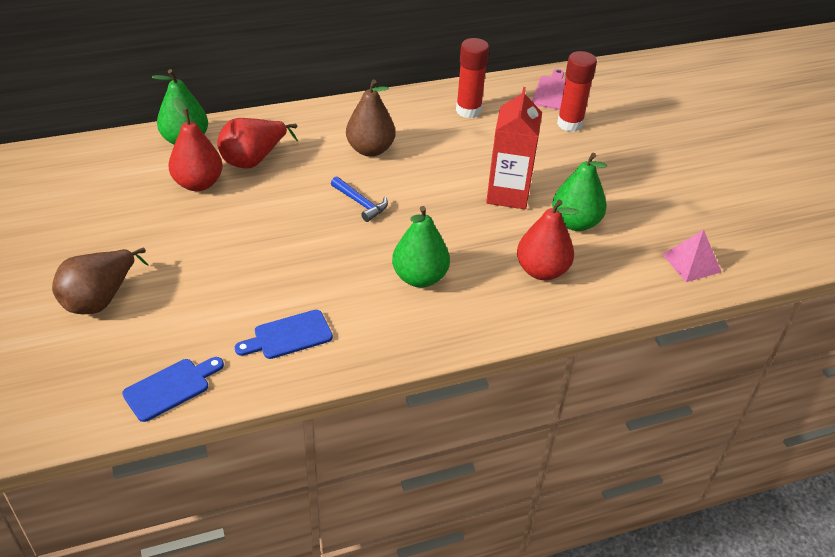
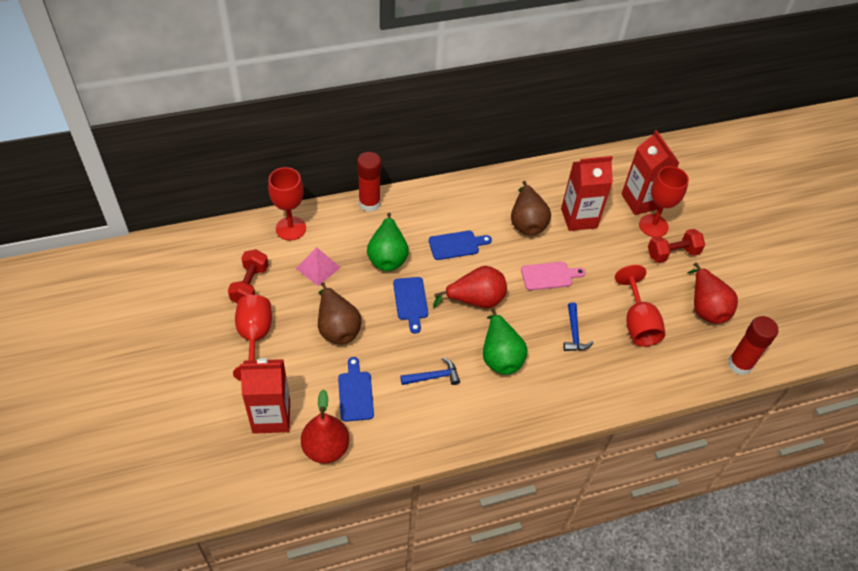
blue cutting board: [122,357,224,422] [235,310,333,359] = 2 -> [338,357,374,421] [393,277,428,334] [429,231,492,260] = 3
blue hammer: [331,177,388,222] = 1 -> [400,358,460,385] [563,302,593,351] = 2
green pear: [152,69,208,145] [392,206,450,288] [552,153,607,231] = 3 -> [367,213,409,271] [483,308,528,375] = 2
red carton: [486,87,542,209] = 1 -> [240,358,290,434] [561,156,613,231] [622,130,679,215] = 3
red dumbbell: none = 0 -> [228,249,269,304] [648,229,705,263] = 2
red goblet: none = 0 -> [233,295,272,381] [268,167,306,241] [615,265,665,347] [639,166,689,237] = 4

